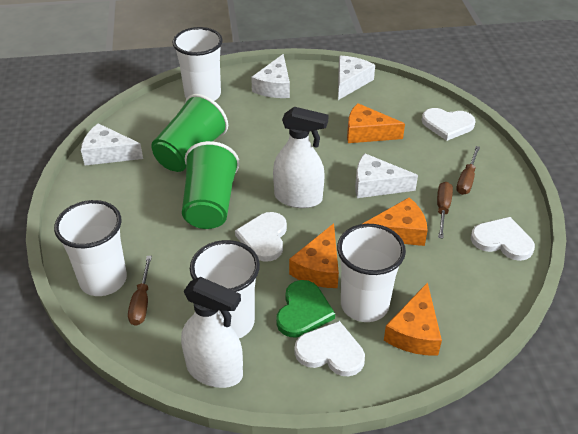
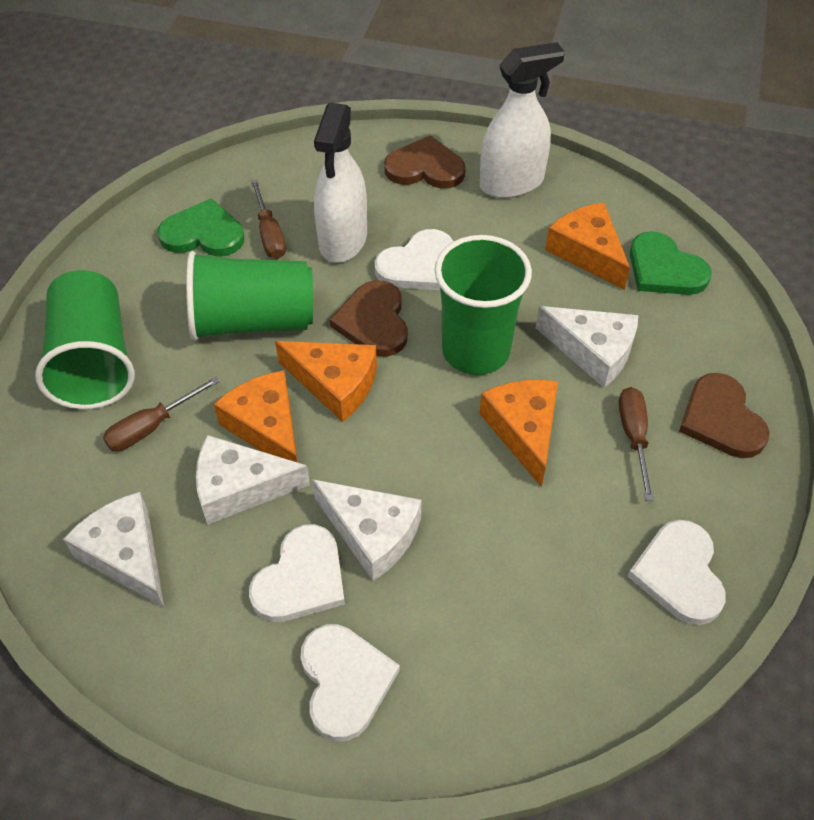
brown heart: none = 0 -> [330,280,408,357] [384,135,466,189] [679,373,770,458] = 3
green cup: [151,94,228,172] [182,141,240,229] = 2 -> [35,270,135,409] [186,251,313,341] [435,235,532,375] = 3
green heart: [276,280,335,338] = 1 -> [157,198,244,257] [630,231,712,295] = 2
white cup: [54,200,127,296] [172,27,223,101] [190,240,260,338] [337,224,406,322] = 4 -> none = 0

